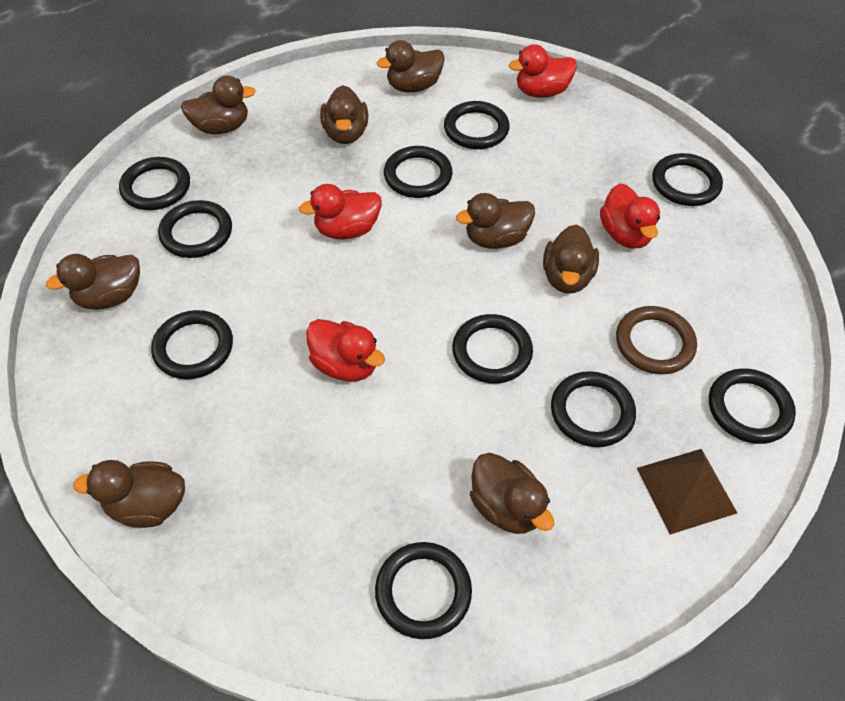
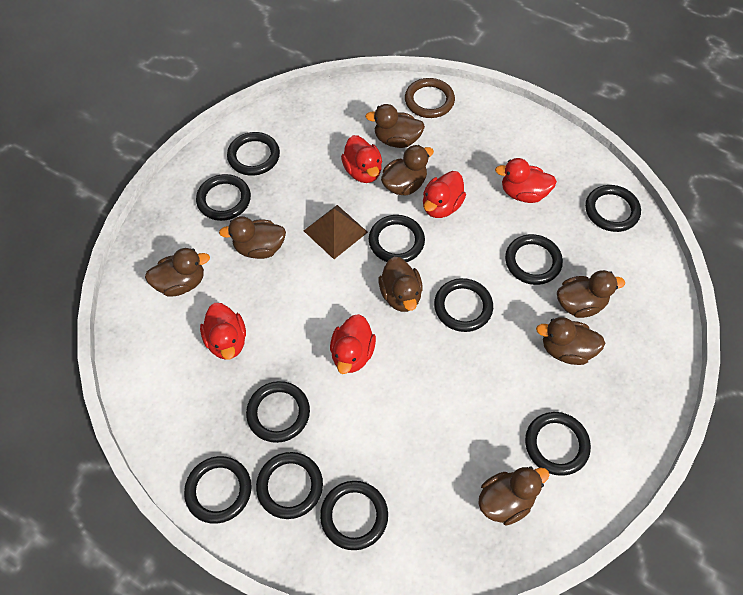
black ring: [119,157,190,210] [151,310,233,379] [158,200,232,258] [375,542,472,639] [384,146,453,198] [444,101,510,149] [452,314,533,384] [551,371,636,447] [652,153,723,206] [709,368,796,444] = 10 -> [184,456,252,524] [196,174,251,221] [227,132,280,176] [246,381,310,443] [256,452,323,519] [320,481,388,550] [369,215,425,262] [434,278,493,332] [505,234,563,285] [525,412,591,476] [585,185,641,232] = 11
red duck: [299,184,382,239] [306,319,385,382] [509,44,577,98] [600,183,660,248] = 4 -> [200,303,246,360] [330,314,376,374] [341,135,382,183] [423,171,466,218] [495,158,557,203] = 5

